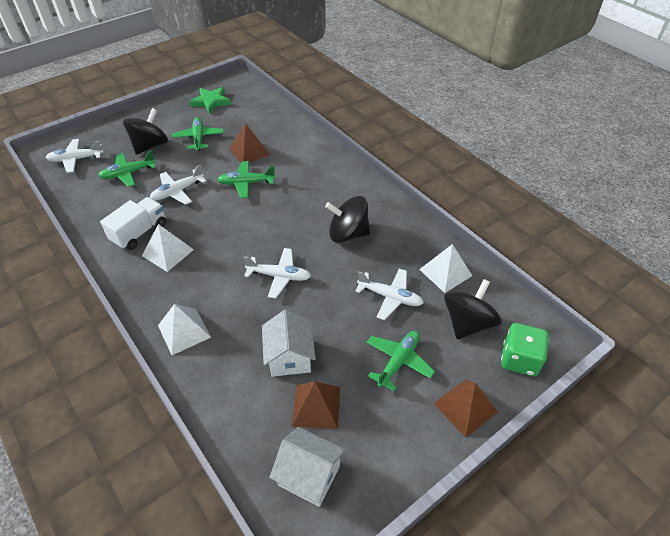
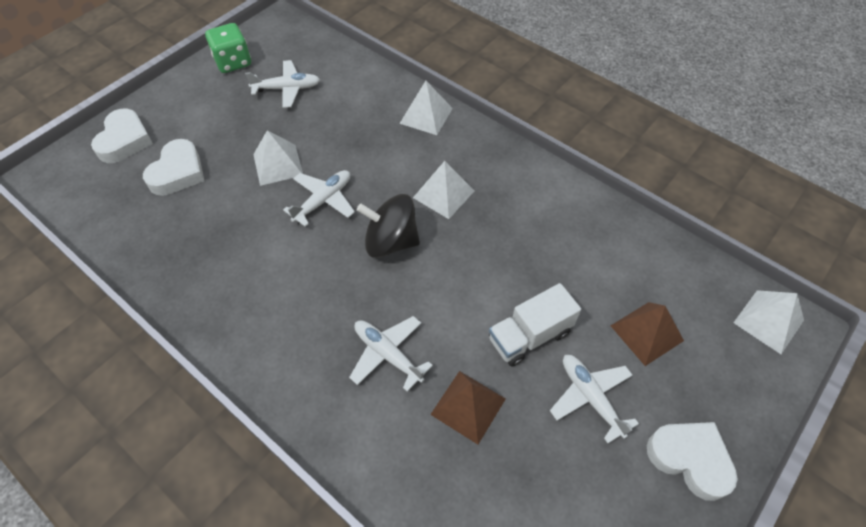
black spinning top: [123,108,168,155] [325,196,370,243] [444,279,502,339] = 3 -> [357,194,420,258] = 1
brown pyramid: [229,123,270,163] [292,382,340,429] [434,380,498,438] = 3 -> [430,371,506,444] [611,302,684,366] = 2
green plane: [98,150,156,187] [172,117,224,151] [217,161,276,198] [367,331,435,391] = 4 -> none = 0
green star: [189,87,231,114] = 1 -> none = 0
white heart: none = 0 -> [91,109,153,163] [143,139,205,196] [647,422,738,501] = 3
white house: [262,310,316,377] [270,427,346,507] = 2 -> none = 0
white pyramid: [142,224,194,272] [158,304,211,355] [419,244,472,293] = 3 -> [253,130,303,186] [399,81,453,135] [413,161,475,219] [733,290,804,354] = 4

